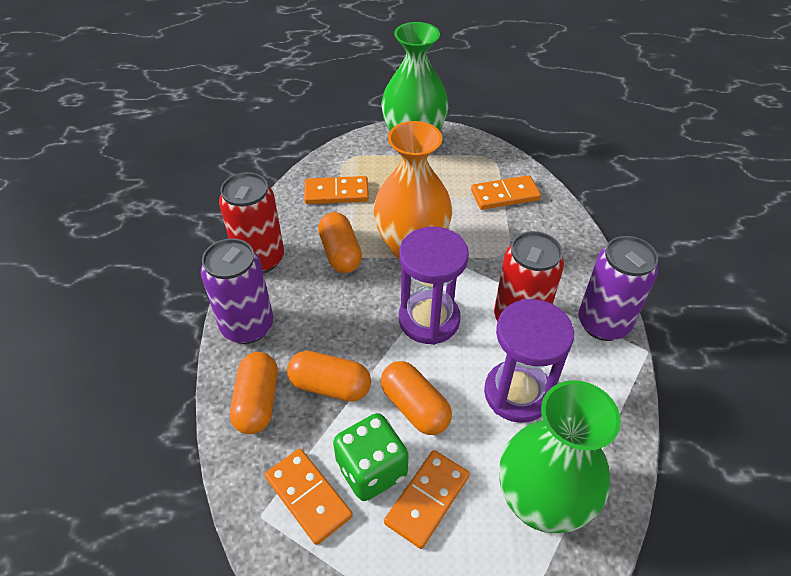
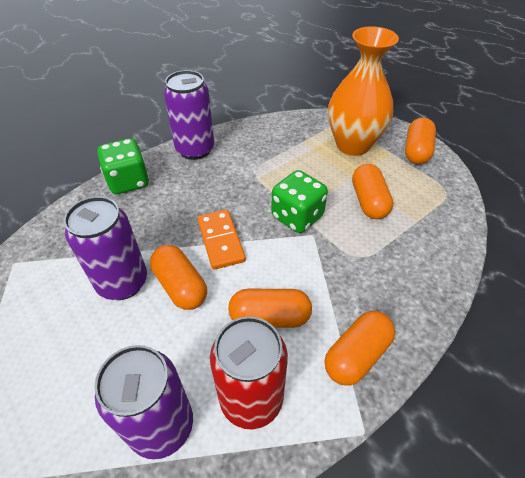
green dice: [333,413,409,501] = 1 -> [97,138,149,194] [271,170,328,233] = 2
green vase: [381,22,449,131] [500,380,621,533] = 2 -> none = 0
orange capsule: [230,352,278,434] [287,351,371,402] [318,212,362,273] [381,361,452,435] = 4 -> [150,245,207,310] [228,289,312,328] [325,311,395,386] [352,164,393,219] [405,118,436,164] = 5
orange domino: [265,448,353,545] [304,176,369,204] [384,450,470,549] [471,175,541,210] = 4 -> [197,210,246,270] = 1
purple can: [201,238,273,344] [578,236,658,341] = 2 -> [64,196,147,300] [95,345,193,459] [164,70,214,160] = 3
purple hourglass: [399,227,469,345] [484,299,574,423] = 2 -> none = 0
red can: [219,172,284,273] [494,231,564,321] = 2 -> [210,316,288,429] = 1

